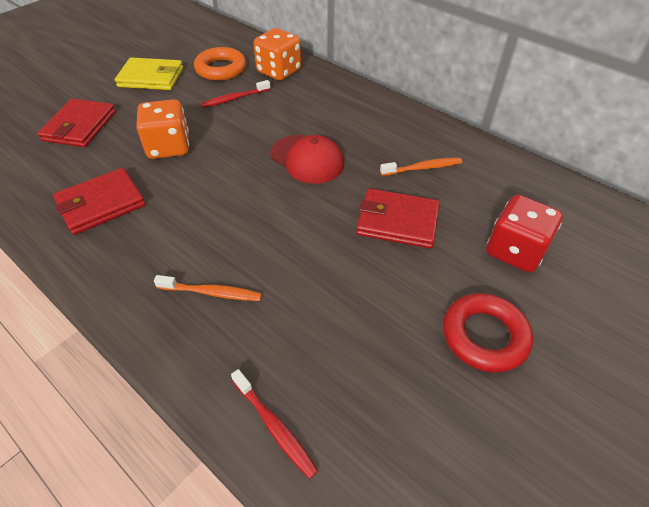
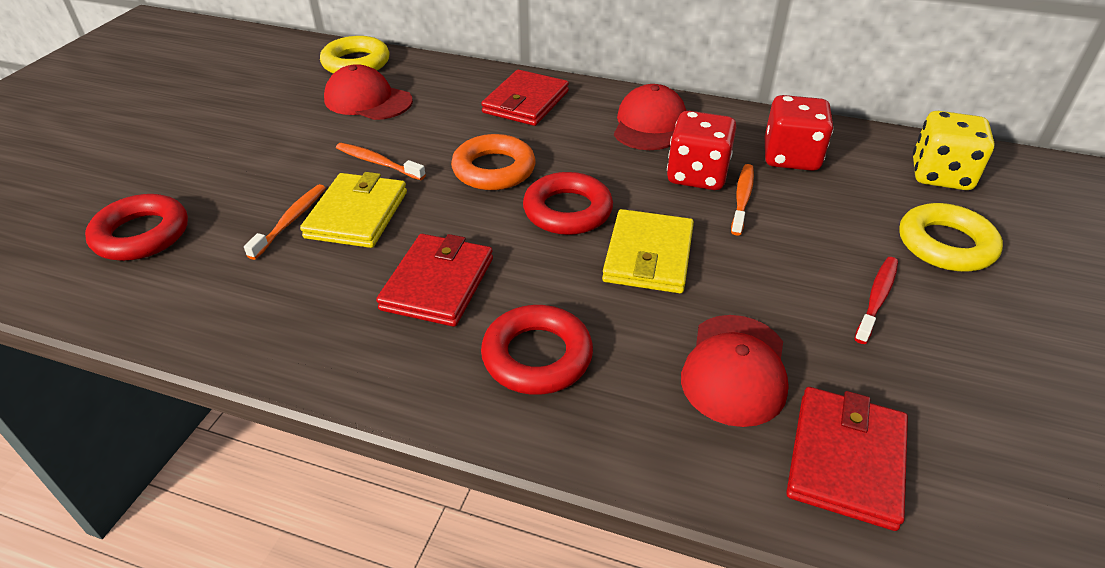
orange dice: [136,99,189,159] [253,28,301,81] = 2 -> none = 0
orange toothbrush: [154,275,262,301] [380,158,462,176] = 2 -> [244,184,325,260] [336,143,426,180] [731,164,754,236] = 3
red cap: [270,135,344,184] = 1 -> [324,64,413,120] [614,84,687,150] [681,315,789,427] = 3
red dice: [486,195,563,273] = 1 -> [667,111,736,190] [765,95,834,171] = 2
red ring: [443,293,533,373] = 1 -> [85,194,188,261] [481,305,593,395] [523,172,613,235] = 3
red toothbrush: [200,80,271,108] [231,369,318,479] = 2 -> [854,257,898,344] = 1
yellow dice: none = 0 -> [913,111,995,190] = 1
yellow ring: none = 0 -> [320,36,389,74] [899,203,1003,272] = 2
yellow wallet: [115,57,183,90] = 1 -> [300,172,407,248] [602,209,694,293] = 2

